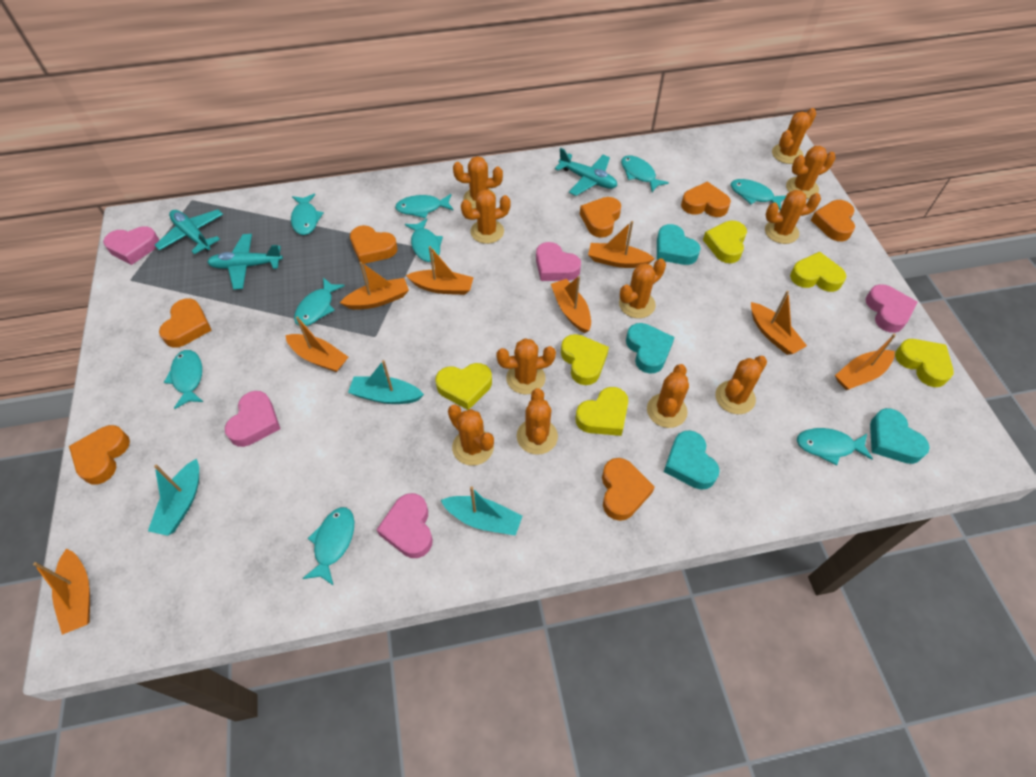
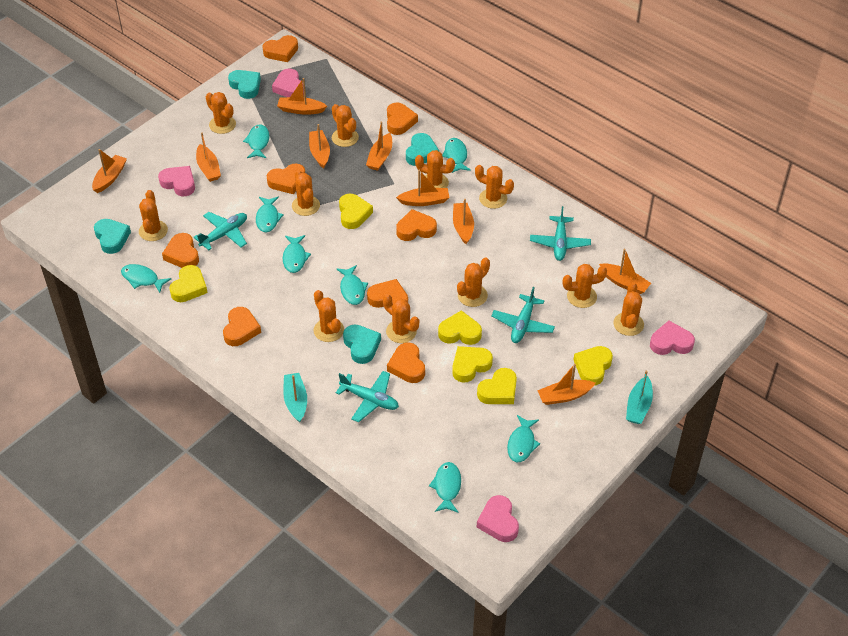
orange boat: [33,549,90,635] [285,316,348,372] [340,262,409,310] [406,246,474,295] [551,276,591,333] [588,221,655,268] [751,291,807,355] [835,334,896,390] = 8 -> [92,149,127,193] [196,132,221,182] [277,78,327,115] [309,124,330,169] [366,121,392,171] [396,169,449,206] [453,199,474,244] [537,364,596,405] [599,249,651,294] = 9
orange heart: [69,425,130,485] [159,298,212,348] [350,225,397,264] [580,197,621,238] [602,458,655,521] [681,181,731,217] [811,200,855,241] = 7 -> [162,233,199,268] [223,307,261,346] [262,35,298,62] [267,164,305,194] [367,279,408,308] [387,102,418,135] [387,342,425,383] [396,209,437,241] = 8
pink heart: [103,227,159,265] [225,391,280,447] [376,493,433,558] [536,242,581,281] [865,284,917,333] = 5 -> [158,166,195,196] [272,68,304,97] [477,495,519,542] [650,321,695,355] = 4
turquoise boat: [148,459,199,536] [348,360,424,404] [441,486,522,536] = 3 -> [283,373,307,423] [626,371,653,424] = 2
turquoise fish: [164,350,203,409] [291,194,324,235] [294,277,345,326] [302,507,354,586] [395,194,454,219] [405,218,443,262] [621,155,669,192] [731,179,786,210] [797,428,873,465] = 9 -> [121,264,171,293] [243,124,269,158] [256,197,284,232] [283,235,311,273] [336,265,368,305] [429,462,461,513] [442,138,471,173] [507,415,540,462] = 8
turquoise plane: [155,210,223,254] [207,234,283,290] [555,148,617,196] = 3 -> [194,212,247,250] [336,371,399,422] [491,287,555,343] [530,206,591,261] = 4

